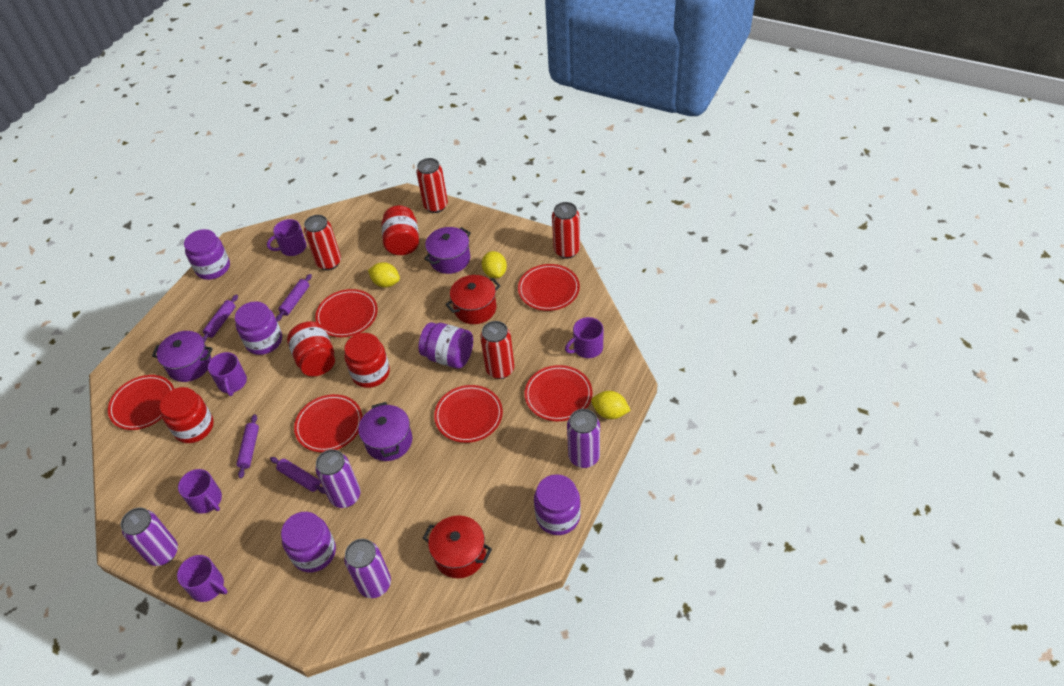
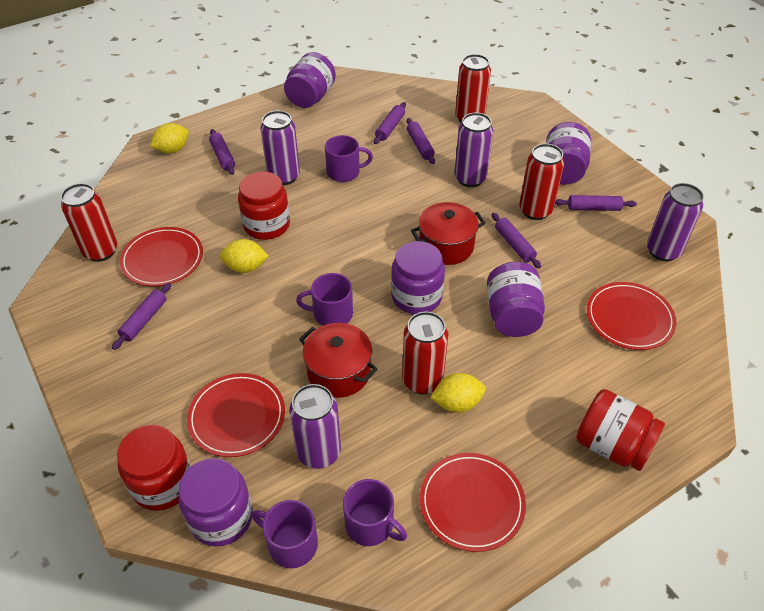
purple mug: [177,555,228,602] [178,469,222,514] [208,352,247,396] [267,219,307,256] [565,317,604,358] = 5 -> [252,500,318,568] [296,273,353,326] [325,135,373,182] [343,479,407,546] = 4
purple pot: [152,331,213,382] [358,402,412,461] [424,227,471,274] = 3 -> none = 0
purple rolling pin: [203,294,238,342] [237,414,259,478] [270,457,326,494] [276,274,312,322] = 4 -> [112,283,171,350] [209,129,235,175] [374,102,406,144] [407,118,435,164] [492,213,541,269] [555,195,637,211] = 6
red jar: [160,387,214,443] [287,321,335,376] [344,333,390,388] [381,205,419,255] = 4 -> [117,425,191,511] [238,172,290,240] [576,389,665,471] = 3
red plate: [108,375,174,430] [294,394,363,452] [315,289,378,337] [434,385,503,443] [518,264,580,311] [525,365,592,421] = 6 -> [120,227,203,286] [187,373,285,457] [420,453,526,552] [587,282,676,350] = 4

